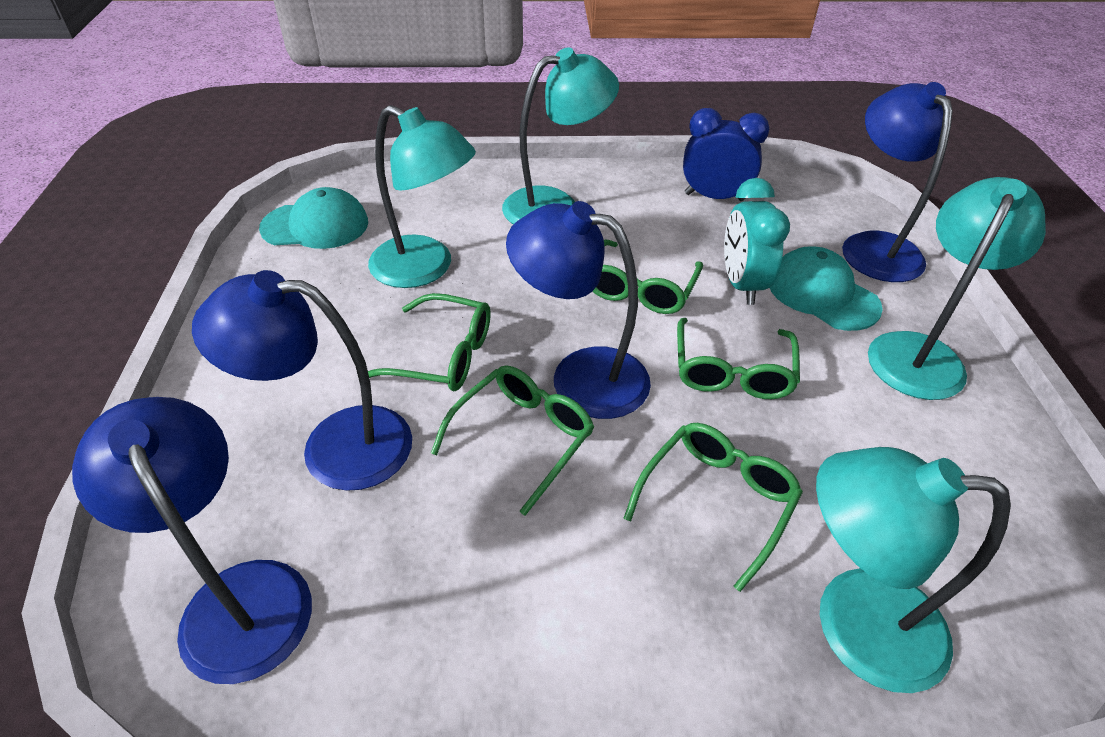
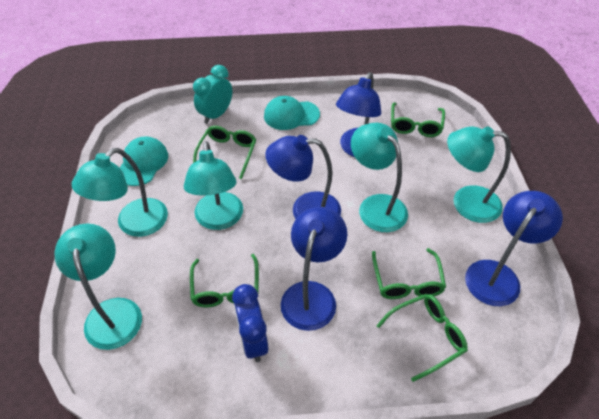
turquoise lamp: [368,105,476,288] [502,47,619,225] [816,447,1011,693] [868,177,1046,400] = 4 -> [54,223,142,350] [72,148,168,237] [184,141,243,230] [351,123,408,232] [447,126,511,223] = 5

